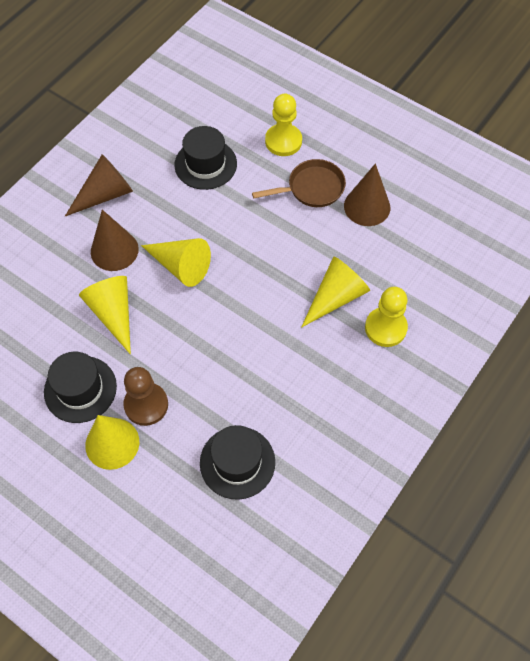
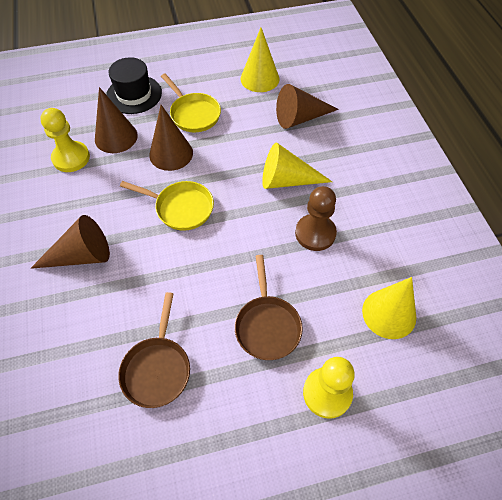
black hat: [44,352,117,423] [174,126,237,190] [200,425,275,500] = 3 -> [106,57,162,114] = 1
brown cone: [65,154,133,216] [91,210,139,271] [344,164,390,226] = 3 -> [31,215,110,269] [95,87,138,153] [149,105,193,171] [276,84,339,129] = 4
brown pan: [252,159,346,207] = 1 -> [118,292,190,408] [235,255,303,360] = 2
yellow cone: [79,276,131,355] [85,415,139,470] [141,238,211,287] [301,257,370,328] = 4 -> [241,28,279,92] [262,142,332,189] [362,277,416,339] = 3
yellow pan: none = 0 -> [120,181,214,231] [161,74,221,132] = 2

